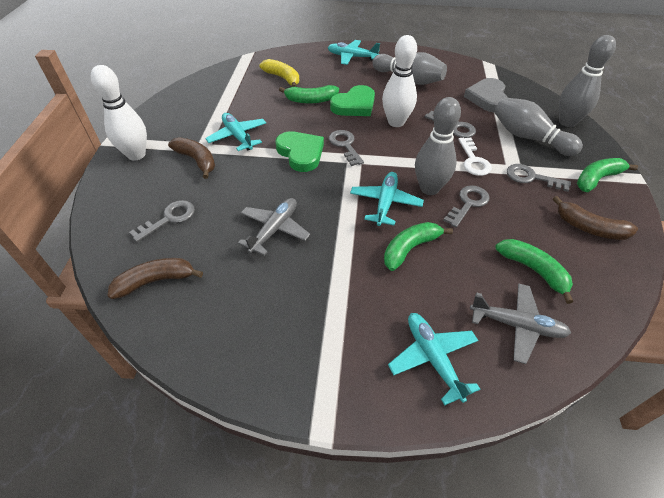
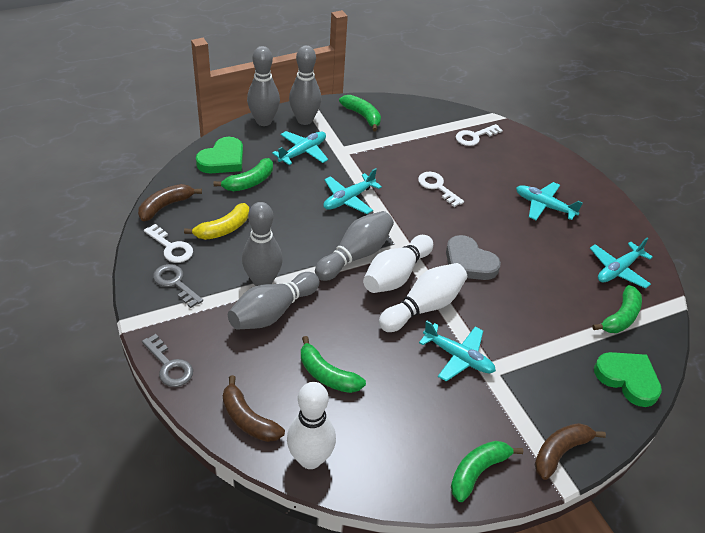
green banana: [279,85,339,104] [384,222,453,271] [495,239,573,304] [577,158,638,192] = 4 -> [214,158,273,191] [301,336,366,393] [339,95,381,131] [451,441,523,502] [592,285,642,333] = 5
grey bowling pin: [372,52,447,85] [415,97,461,195] [494,97,583,156] [559,35,616,127] = 4 -> [228,272,320,330] [242,202,282,286] [247,46,280,126] [289,45,321,125] [315,211,394,281] = 5
grey key: [129,200,195,242] [329,130,364,166] [425,111,476,138] [443,185,489,228] [507,164,571,192] = 5 -> [142,334,193,387] [153,264,203,308] = 2
grey plane: [238,198,310,256] [470,284,571,364] = 2 -> none = 0
turquoise plane: [205,113,266,151] [327,40,380,65] [350,172,424,226] [388,313,480,406] = 4 -> [272,131,328,165] [323,168,382,214] [419,320,496,381] [516,182,583,220] [590,238,653,289] = 5
white bowling pin: [91,65,147,160] [382,35,417,127] = 2 -> [287,382,336,469] [363,235,433,293] [379,263,467,332] = 3
white key: [458,138,492,176] = 1 -> [144,224,193,263] [418,172,464,207] [456,124,503,146] = 3

